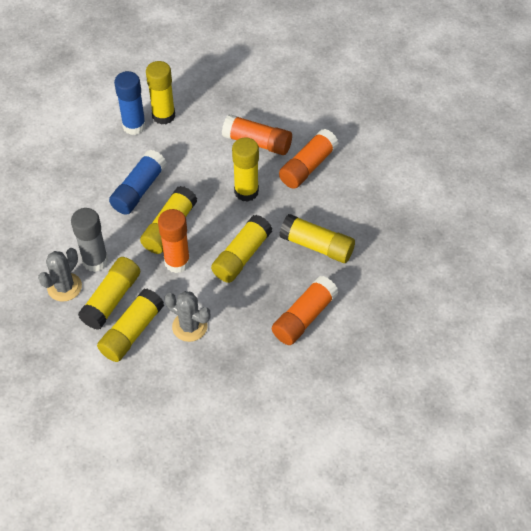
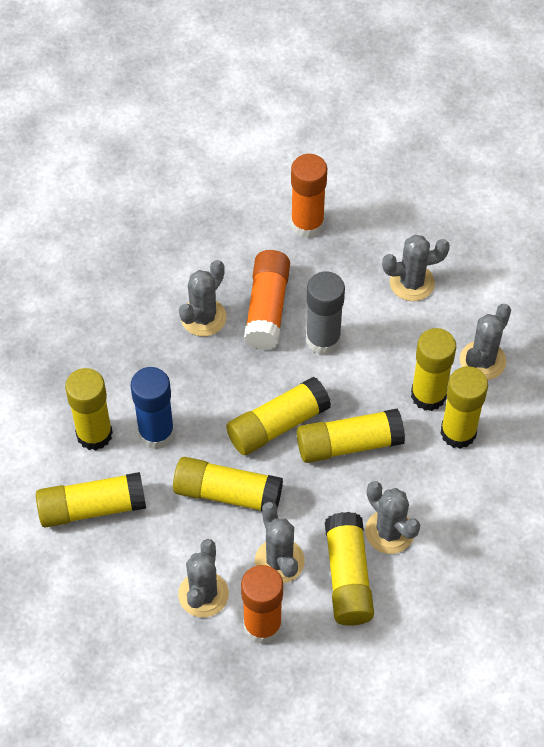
blue glue stick: [109,150,167,215] [114,71,146,135] = 2 -> [131,367,175,449] = 1
grey cactus: [38,248,82,302] [165,291,210,342] = 2 -> [178,539,229,617] [179,260,227,336] [255,502,305,583] [365,481,420,554] [382,235,450,301] [460,304,511,380] = 6
orange glue stick: [158,209,190,273] [222,114,292,155] [272,276,339,345] [279,129,338,189] = 4 -> [241,565,283,644] [244,250,290,350] [291,154,327,238] = 3
yellow glue stick: [78,257,140,330] [97,289,164,362] [140,186,197,254] [146,61,175,125] [211,215,272,283] [232,138,259,202] [279,214,355,263] = 7 -> [36,472,146,528] [65,368,113,450] [173,457,283,511] [226,377,331,455] [297,408,405,463] [325,512,374,626] [411,328,456,411] [440,366,488,449] = 8

